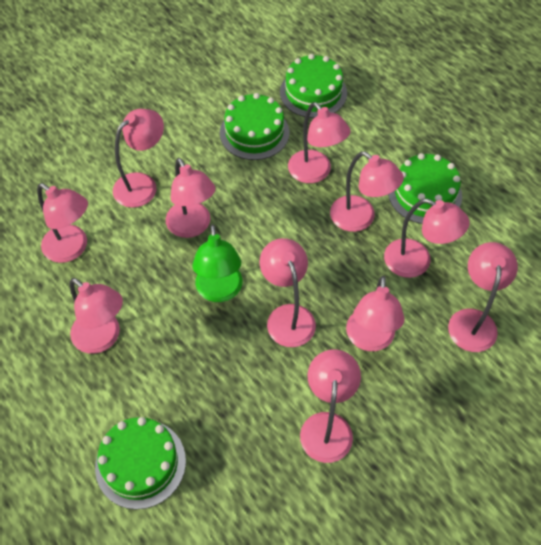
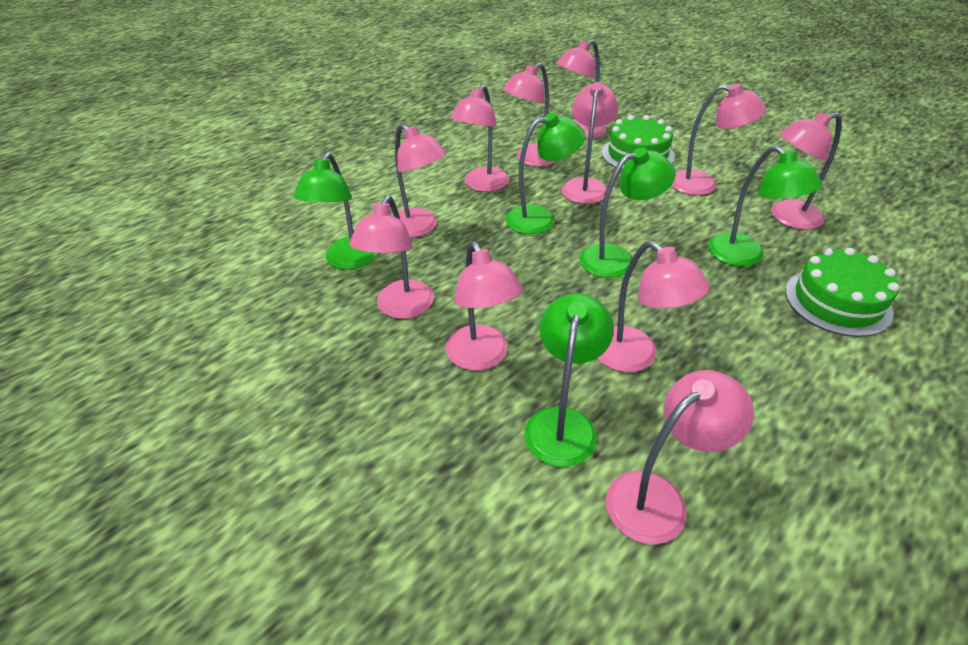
green cake: [95,417,186,509] [220,93,290,160] [280,54,347,118] [388,153,462,224] = 4 -> [602,115,675,170] [785,248,899,337] = 2
green lamp: [192,224,242,302] = 1 -> [294,152,377,270] [506,113,586,234] [525,293,614,467] [580,148,676,278] [708,146,822,266] = 5

